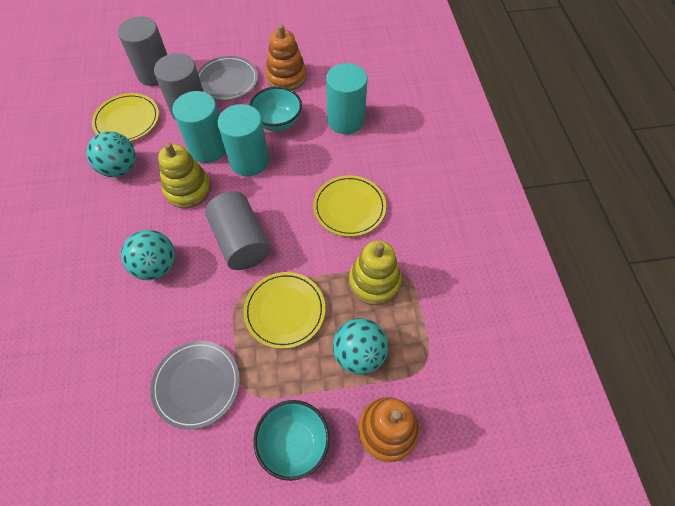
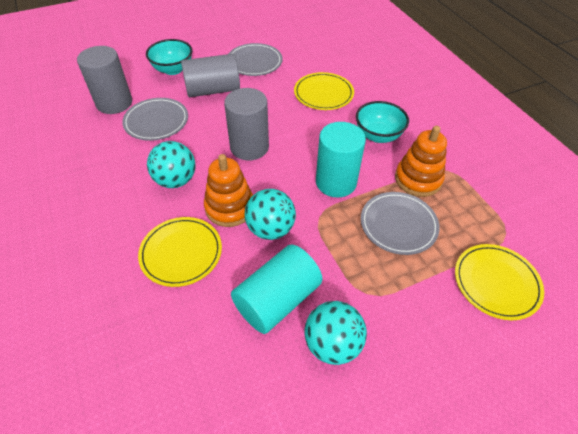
grey plate: [151,341,240,430] [198,56,258,101] = 2 -> [122,98,188,141] [229,43,283,76] [361,192,440,255] = 3
turquoise cylinder: [172,91,226,163] [218,104,269,176] [326,63,368,134] = 3 -> [231,245,322,334] [316,122,366,197] = 2
yellow stacking toy: [158,142,211,209] [349,240,402,305] = 2 -> none = 0

